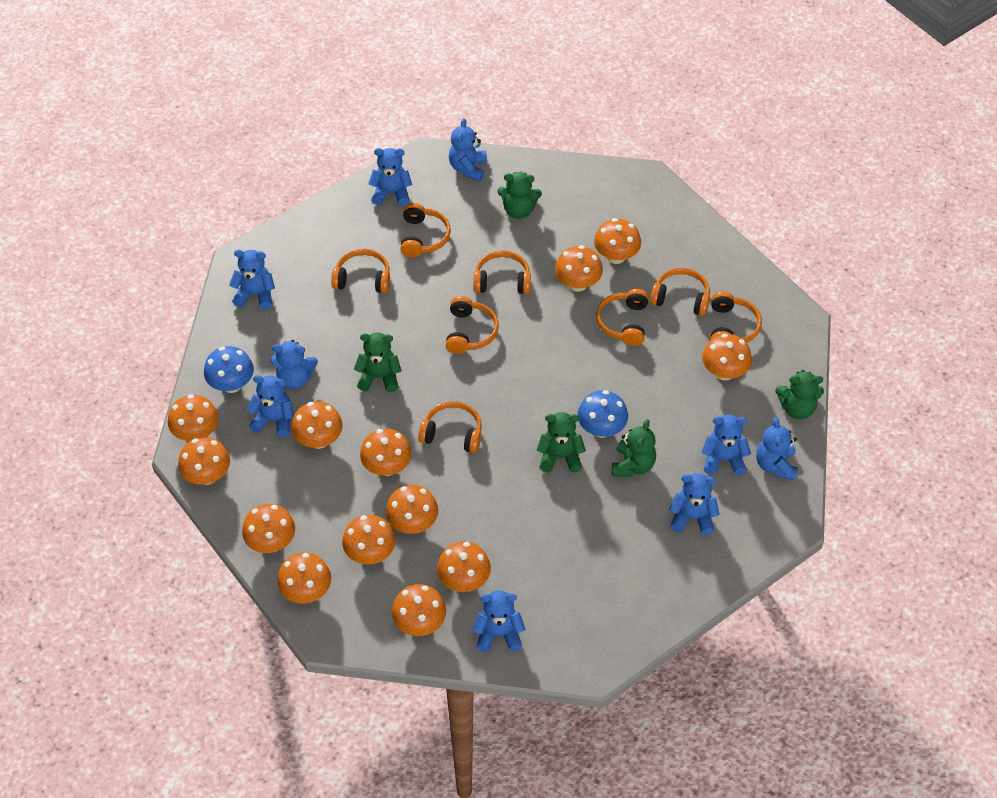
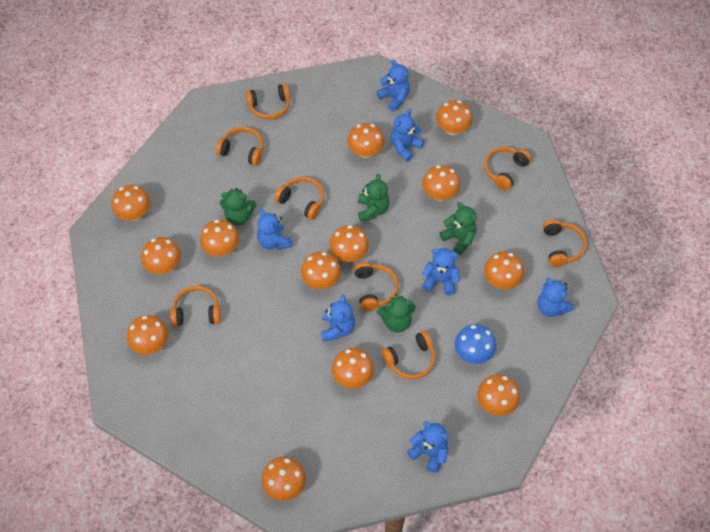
blue mushroom: [204,346,254,393] [578,390,628,438] = 2 -> [455,324,496,364] = 1
blue teddy bear: [229,250,275,309] [246,375,294,437] [270,340,318,389] [368,148,412,206] [449,118,487,181] [473,590,525,652] [669,473,720,535] [702,415,751,475] [756,417,798,480] = 9 -> [257,209,293,250] [321,295,355,341] [376,60,410,111] [390,109,424,162] [407,421,449,473] [422,248,460,295] [537,278,574,317] = 7
green teddy bear: [354,332,401,392] [497,171,542,219] [537,412,586,472] [612,419,656,477] [776,370,824,419] = 5 -> [220,188,257,226] [358,174,390,222] [377,294,416,332] [439,202,477,255] = 4

